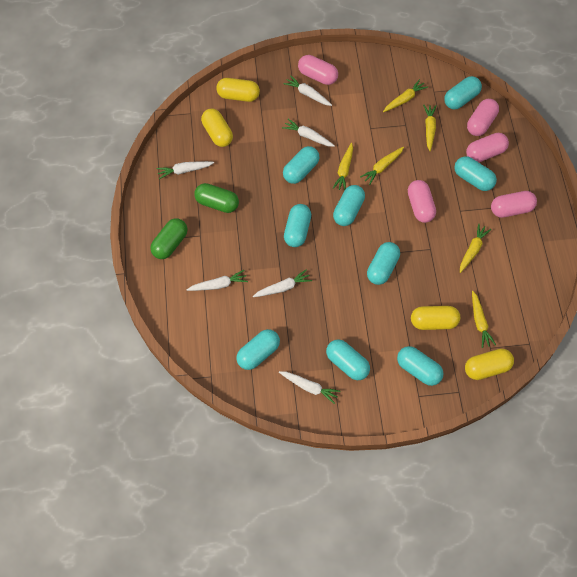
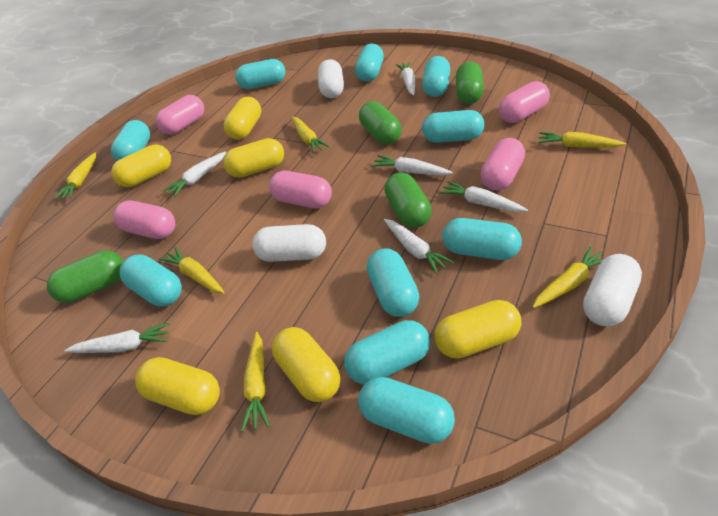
green capsule: [150,218,188,259] [194,183,239,213] = 2 -> [47,250,123,303] [359,102,401,144] [384,172,432,228] [456,62,484,104] = 4
turquoise capsule: [236,329,280,370] [283,146,320,184] [284,204,311,247] [326,339,370,380] [333,185,365,226] [367,242,400,285] [397,346,444,386] [444,76,482,109] [454,156,497,191] = 9 -> [111,120,150,161] [119,254,182,306] [235,59,285,89] [344,320,430,384] [355,43,384,82] [359,377,455,444] [367,248,419,317] [422,56,450,97] [422,110,484,143] [443,218,522,260] = 10
white capsule: none = 0 -> [252,224,326,262] [318,59,344,98] [583,254,642,326] = 3
yellow capsule: [201,109,233,147] [216,78,260,102] [411,306,460,330] [465,349,514,380] = 4 -> [111,145,171,187] [135,357,220,415] [223,97,261,140] [223,138,284,178] [272,327,340,402] [435,300,521,359] = 6

